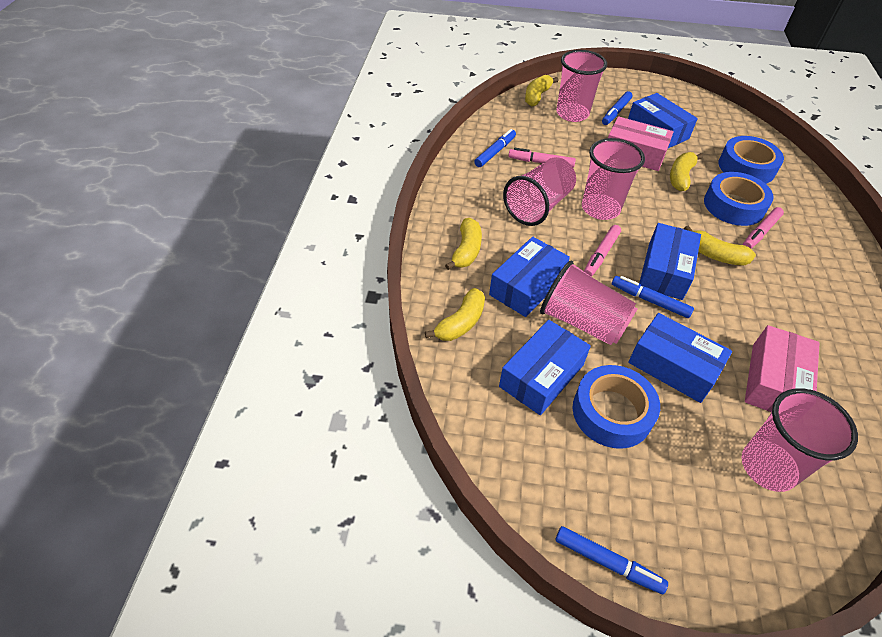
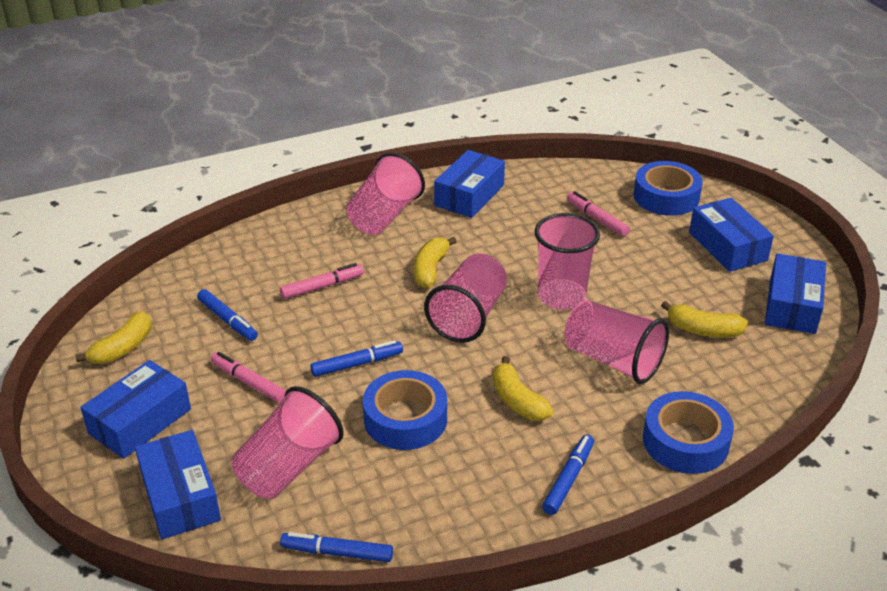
pink box: [608,116,674,171] [745,325,819,412] = 2 -> none = 0
yellow banana: [425,288,485,341] [445,218,482,270] [525,75,559,107] [670,152,703,191] [684,226,756,266] = 5 -> [75,311,152,364] [414,237,457,288] [493,356,553,421] [661,301,748,337] = 4

